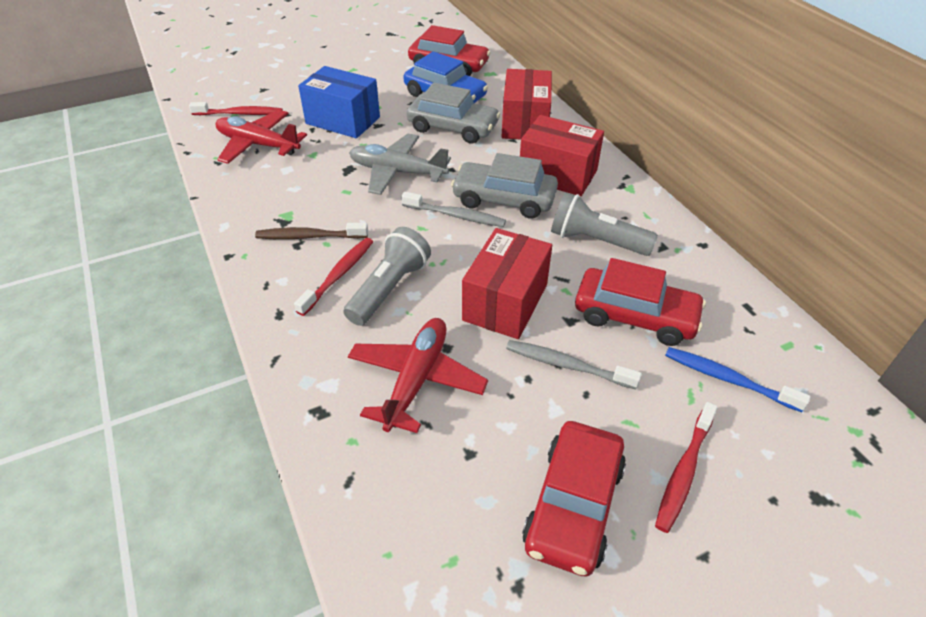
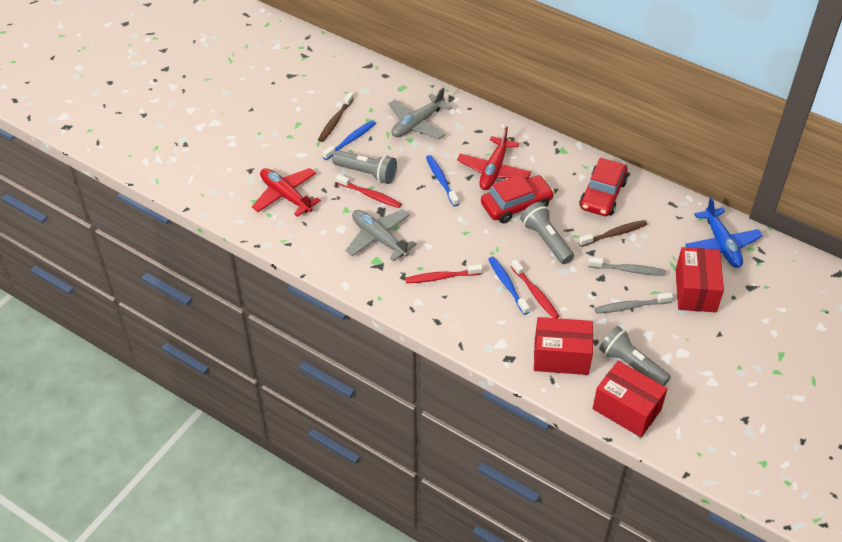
blue box: [298,66,380,138] = 1 -> none = 0
blue car: [403,52,488,103] = 1 -> none = 0
blue plane: none = 0 -> [685,197,763,268] = 1
blue toothbrush: [665,347,811,412] = 1 -> [322,120,376,160] [426,155,459,206] [488,256,530,315] = 3
brown toothbrush: [255,223,368,239] = 1 -> [318,92,354,142] [578,220,647,247] = 2
grey car: [407,83,500,144] [451,153,558,219] = 2 -> none = 0
grey flashlight: [343,227,431,326] [551,192,658,256] = 2 -> [332,150,397,184] [520,202,574,264] [599,326,671,386] = 3
grey plane: [349,134,451,195] = 1 -> [346,210,417,262] [388,87,452,139] = 2
red car: [408,25,491,76] [522,421,626,577] [575,258,706,346] = 3 -> [481,174,554,223] [579,158,628,216] = 2

